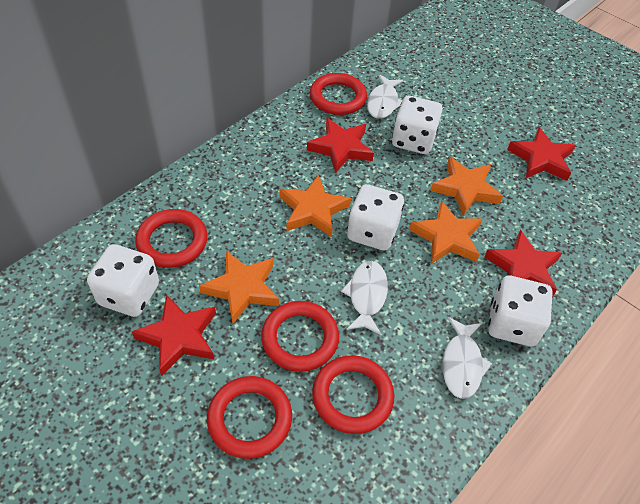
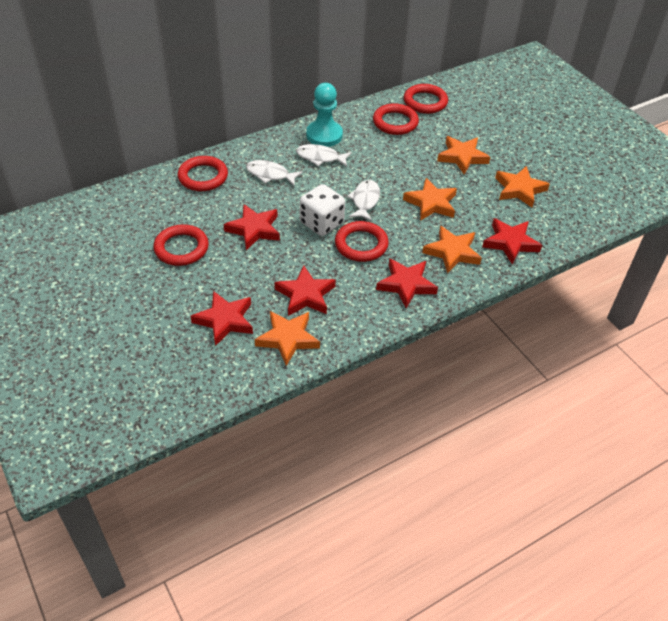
orange star: [199,251,279,324] [280,175,351,237] [409,200,483,264] [431,157,503,216] = 4 -> [255,311,320,366] [403,178,457,221] [422,226,482,274] [437,136,490,175] [495,166,550,208] = 5
red star: [132,295,216,376] [307,118,374,173] [484,230,562,296] [507,127,576,181] = 4 -> [191,291,253,346] [223,204,280,250] [274,266,336,316] [376,258,438,308] [482,218,542,264] = 5
turquoise pawn: none = 0 -> [306,83,343,147] = 1
white dice: [87,244,159,317] [347,184,404,250] [392,96,442,154] [488,276,553,346] = 4 -> [300,184,345,236] = 1

